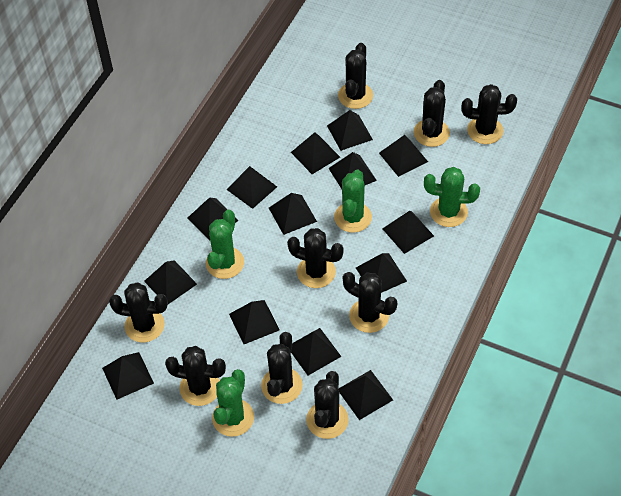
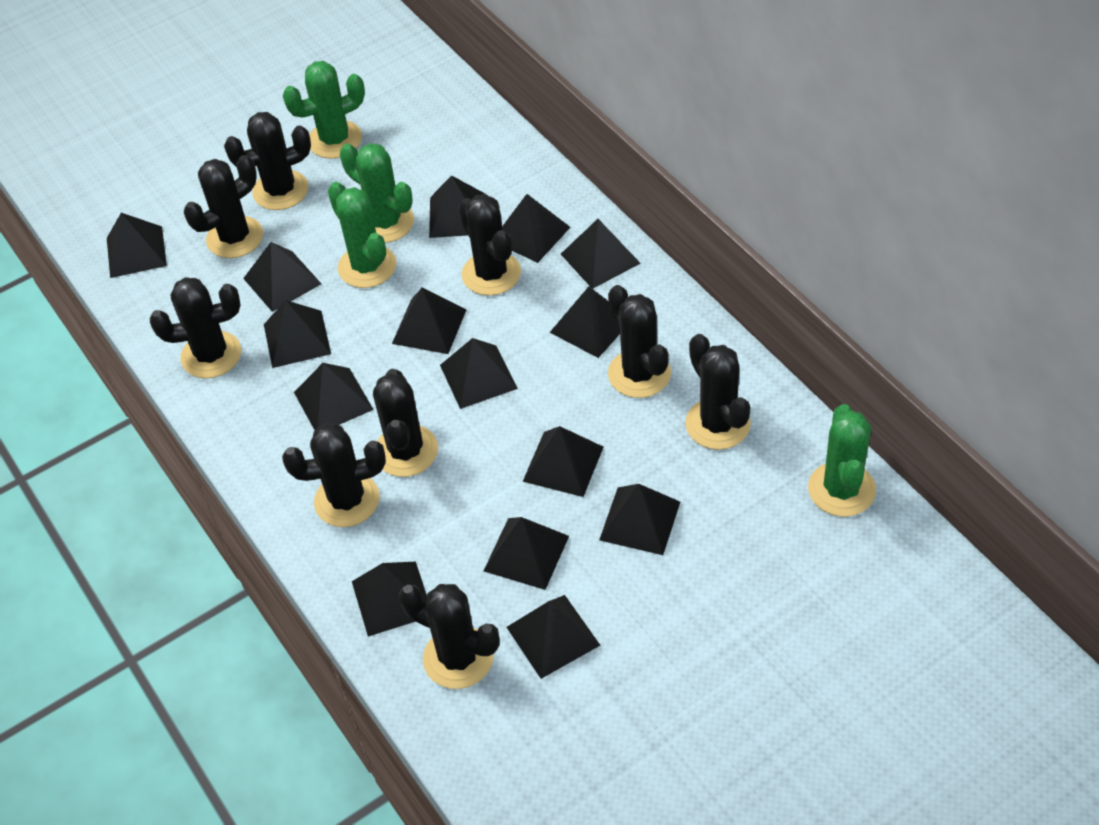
black pyramid: [102,352,154,400] [144,260,197,304] [188,197,239,241] [227,166,277,209] [229,300,280,344] [269,193,317,235] [291,132,340,174] [291,328,341,375] [327,110,373,151] [328,152,377,189] [338,370,393,420] [356,253,407,293] [379,135,428,177] [382,211,434,254] = 14 -> [107,213,167,278] [243,242,321,312] [264,300,331,368] [294,363,374,430] [352,562,427,637] [392,288,466,354] [429,175,485,238] [440,338,518,409] [484,517,569,590] [502,194,570,263] [506,595,600,679] [523,426,603,497] [550,286,620,358] [561,219,641,289] [599,484,680,555] = 15

